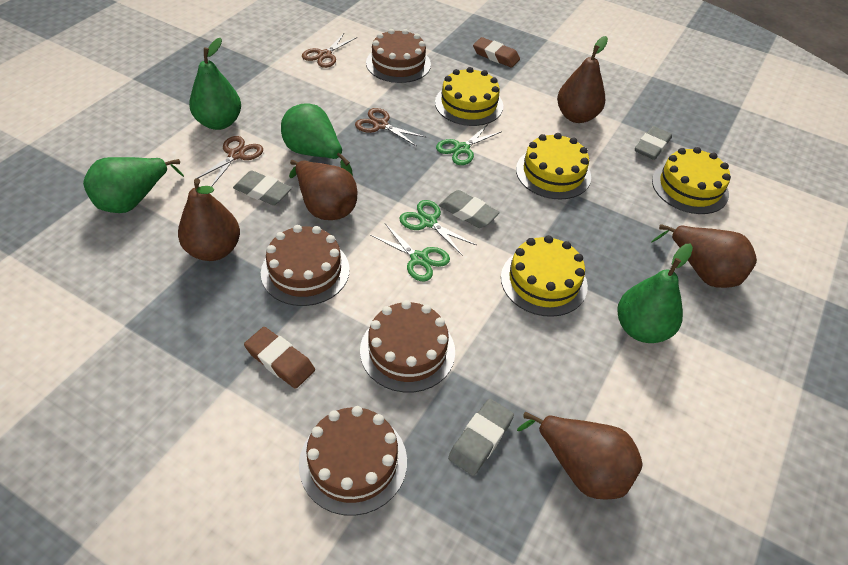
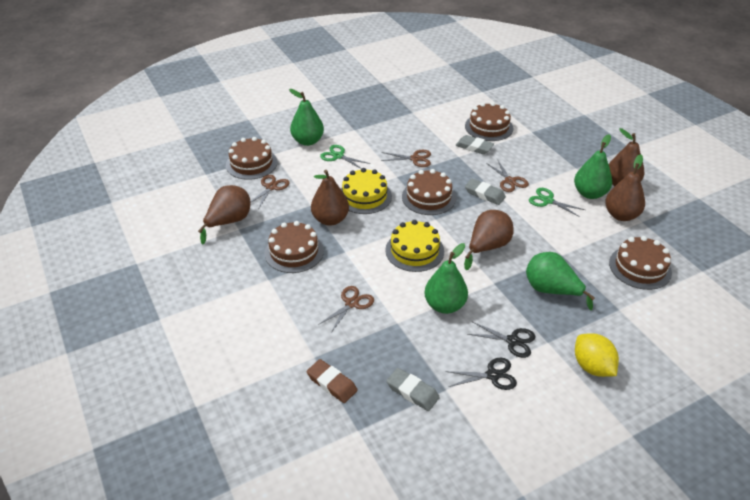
black scissors: none = 0 -> [445,358,517,390] [467,322,536,358] = 2
brown cake: [261,225,350,306] [299,406,407,516] [360,300,455,392] [366,29,431,83] = 4 -> [226,137,277,180] [265,221,324,273] [402,169,456,215] [465,102,513,141] [609,236,672,290] = 5
brown eraser: [244,327,315,389] [473,37,520,68] = 2 -> [307,359,358,403] = 1
brown scissors: [197,136,263,187] [302,33,357,68] [355,108,425,147] = 3 -> [250,175,290,210] [318,286,374,333] [381,150,431,167] [486,159,529,192] = 4
green scissors: [370,223,450,281] [399,200,477,256] [436,124,502,165] = 3 -> [320,145,370,169] [529,188,585,217] = 2
grey eraser: [233,170,292,205] [439,190,500,228] [448,399,514,476] [635,126,672,160] = 4 -> [386,368,440,411] [455,135,494,154] [465,179,506,205] = 3
yellow cake: [435,67,503,126] [501,235,588,317] [516,133,591,200] [652,147,731,214] = 4 -> [341,168,392,214] [385,220,444,272] = 2
yellow lemon: none = 0 -> [575,333,619,377] = 1

